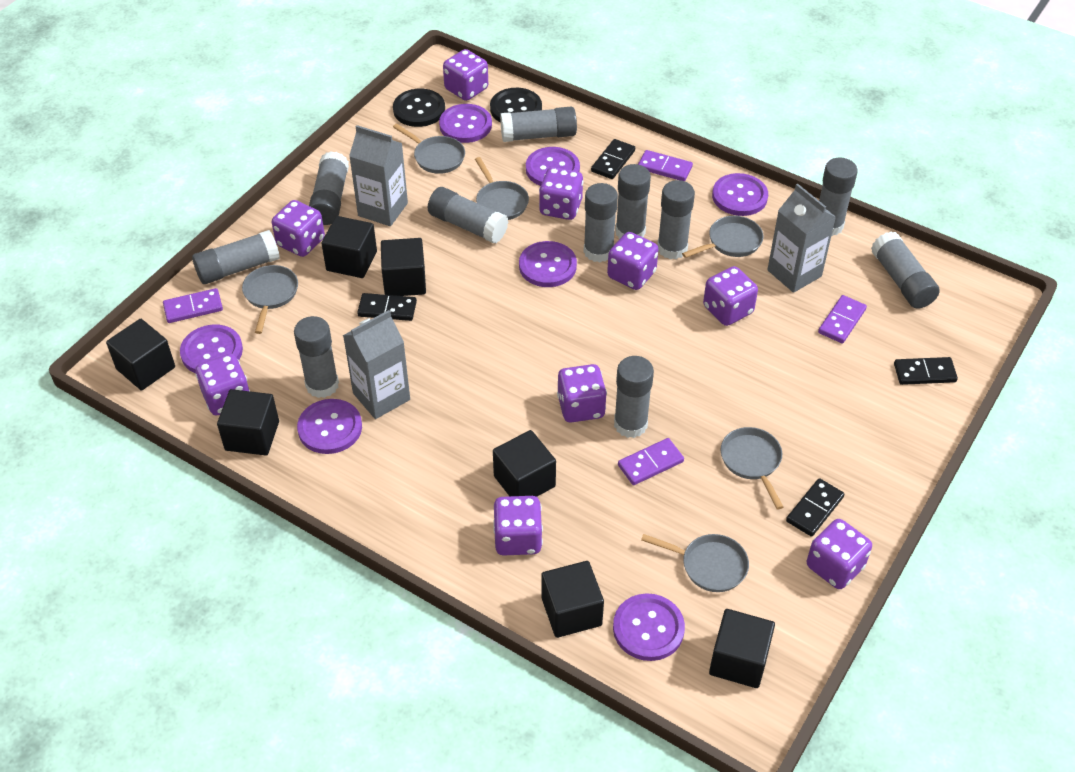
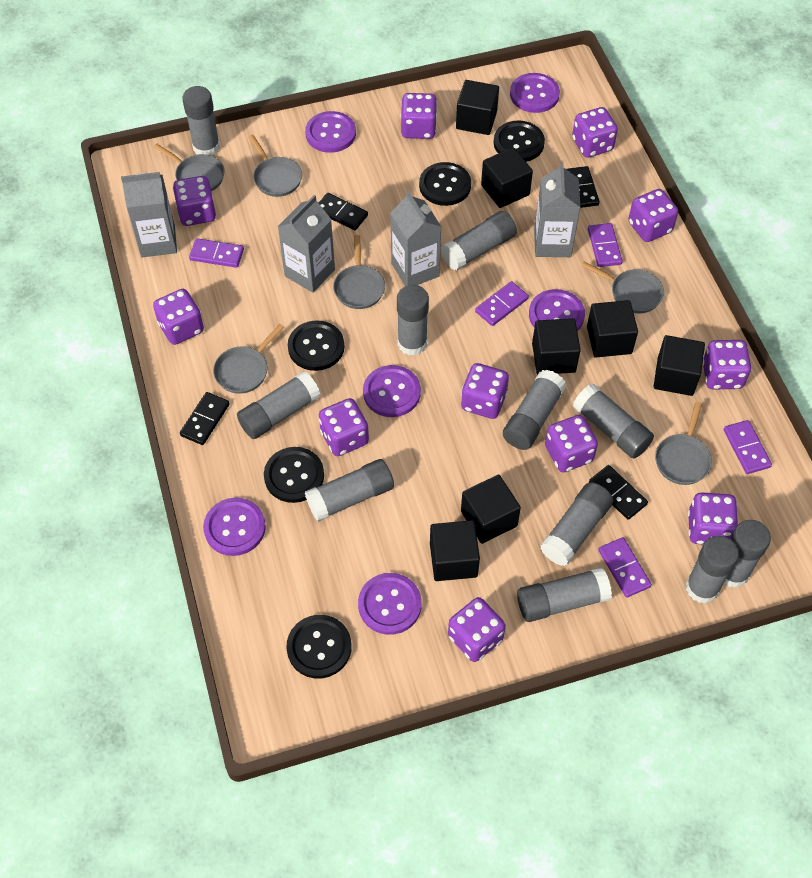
black button: [393,89,445,127] [490,88,542,122] = 2 -> [264,447,324,503] [286,615,352,678] [288,321,344,371] [419,162,471,206] [494,120,545,162] = 5
grey carton: [343,310,410,419] [349,125,408,226] [767,184,836,293] = 3 -> [121,172,177,257] [278,195,335,293] [390,191,441,286] [534,162,580,257] = 4
purple button: [180,325,243,373] [297,399,362,454] [439,104,492,143] [519,241,577,287] [526,147,580,186] [613,594,685,661] [712,173,768,216] = 7 -> [203,498,266,556] [305,111,356,153] [358,573,422,635] [363,365,421,417] [510,73,560,113] [529,289,585,331] = 6
purple dice: [195,354,250,415] [272,200,325,257] [443,49,488,101] [493,496,543,556] [539,167,584,220] [557,364,607,423] [607,232,659,290] [703,266,758,326] [807,519,872,589] = 9 -> [153,289,204,345] [173,176,216,226] [319,398,369,456] [400,93,437,139] [448,597,506,662] [461,363,509,419] [545,415,598,472] [572,107,618,158] [628,189,678,242] [688,492,738,544] [703,340,751,389] = 11
purple domino: [163,288,223,323] [618,438,684,485] [638,150,693,181] [818,295,867,343] = 4 -> [189,238,244,268] [475,281,529,326] [588,223,623,267] [598,537,652,598] [724,420,772,474] = 5

